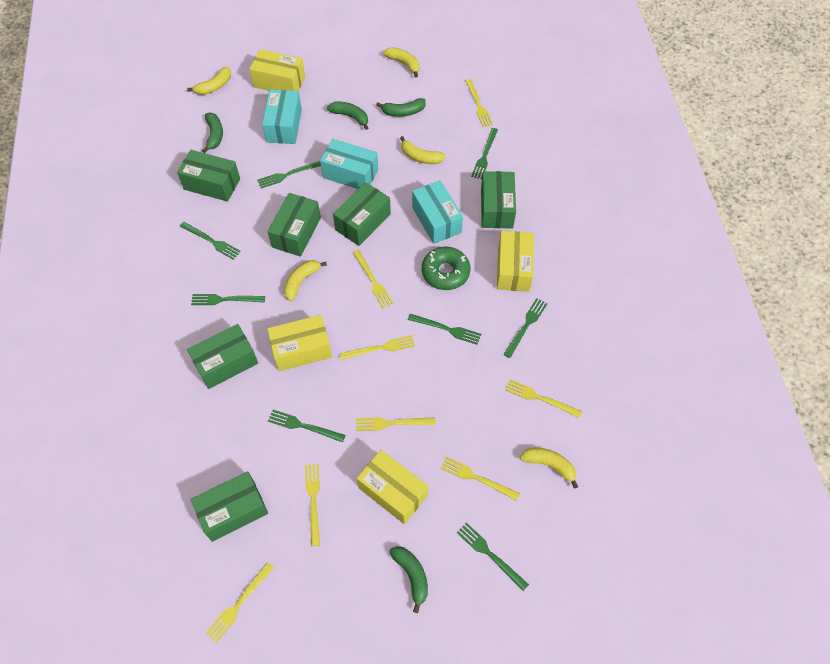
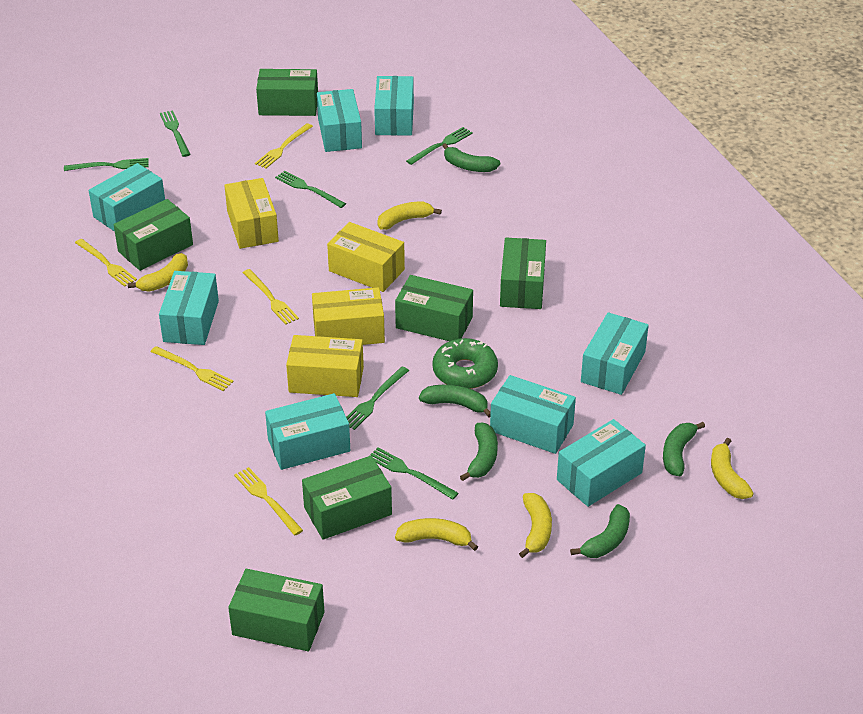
green banana: [202,113,223,153] [327,102,368,130] [376,98,426,117] [389,546,428,613] = 4 -> [419,384,491,417] [443,143,500,172] [460,423,498,481] [570,504,630,558] [663,422,705,476] = 5
green fork: [180,222,241,260] [191,294,265,305] [257,161,321,188] [268,410,345,443] [408,314,481,345] [457,523,529,591] [471,128,498,179] [503,298,548,358] = 8 -> [64,158,149,171] [160,110,191,157] [275,171,346,208] [346,367,409,430] [370,447,458,500] [406,127,473,165] = 6
turquoise box: [262,90,302,144] [320,139,378,189] [412,180,463,244] = 3 -> [89,163,165,232] [159,271,219,345] [265,393,350,470] [317,89,362,152] [374,76,414,136] [490,375,576,454] [557,419,646,507] [581,312,649,395] = 8
yellow fork: [205,562,274,643] [305,464,320,546] [339,335,415,360] [353,250,393,309] [356,417,436,431] [441,456,520,501] [465,79,493,127] [505,379,582,418] = 8 -> [75,239,137,287] [151,346,234,391] [234,467,303,535] [243,269,299,325] [255,123,313,169] = 5

